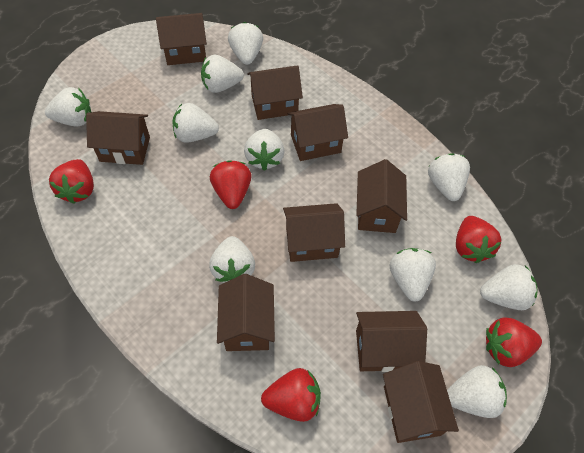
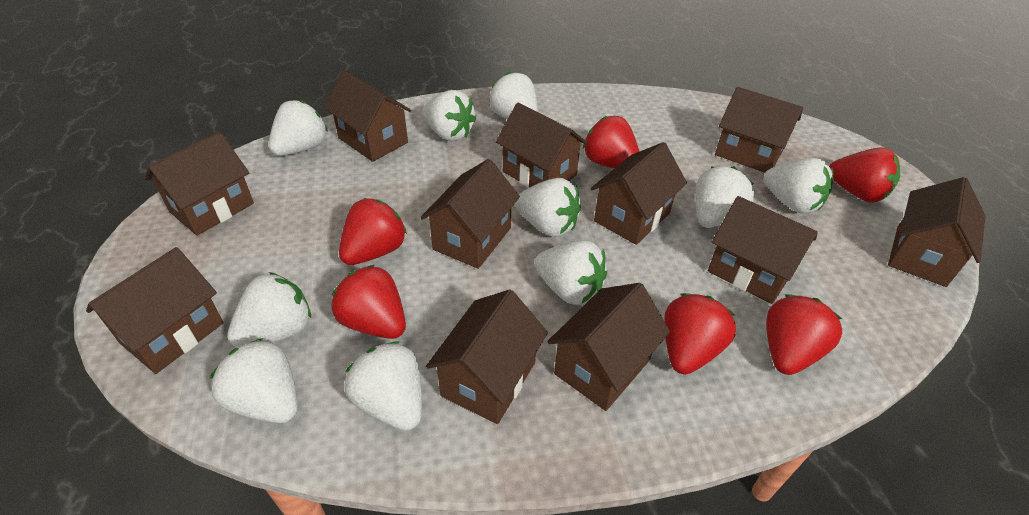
brown house: [86,111,150,165] [156,13,207,65] [217,274,275,351] [247,65,303,120] [283,203,345,262] [288,104,348,161] [356,159,407,233] [356,311,427,372] [383,361,459,443] = 9 -> [86,247,224,374] [145,132,254,236] [324,71,411,162] [420,159,520,269] [426,289,548,424] [496,103,587,187] [547,283,670,411] [591,142,687,245] [708,196,818,304] [715,87,803,173] [888,177,986,287] = 11
red strawberry: [49,159,94,204] [210,160,252,209] [261,368,321,422] [456,216,501,263] [486,317,542,367] = 5 -> [331,265,406,339] [339,198,407,265] [583,116,640,168] [664,293,736,375] [766,294,842,375] [829,147,900,203] = 6

